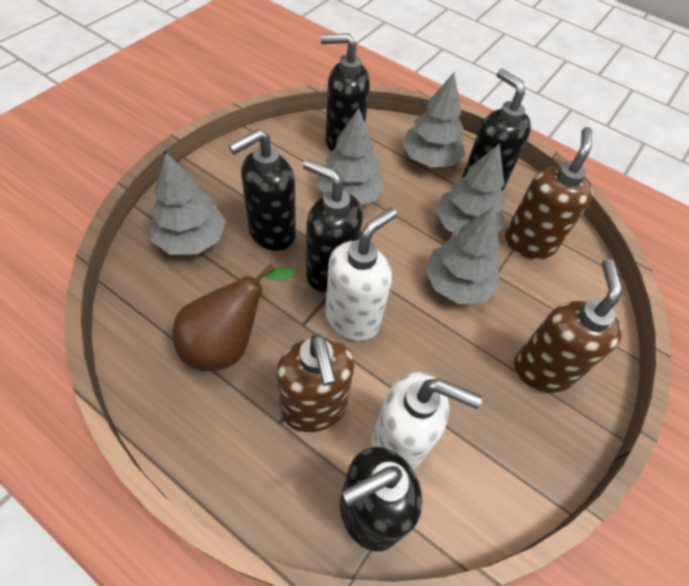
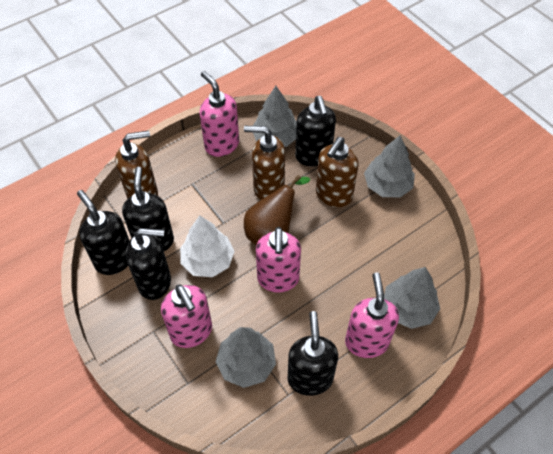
grey tree: [150,153,226,255] [317,108,385,205] [402,73,465,167] [425,207,501,304] [436,143,505,234] = 5 -> [216,327,276,388] [253,86,297,147] [364,135,415,197] [384,267,440,329] = 4
pink soap dispenser: none = 0 -> [161,284,212,348] [199,71,239,157] [256,227,301,293] [345,272,399,358] = 4
white soap dispenser: [325,207,397,341] [371,372,482,471] = 2 -> none = 0
white tree: none = 0 -> [180,216,235,277] = 1

